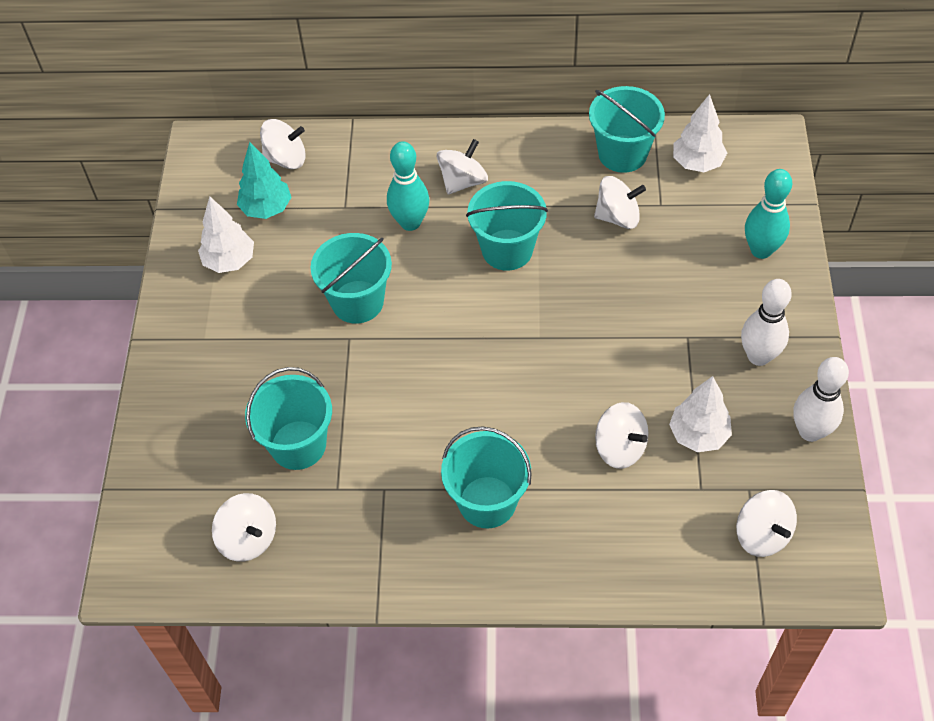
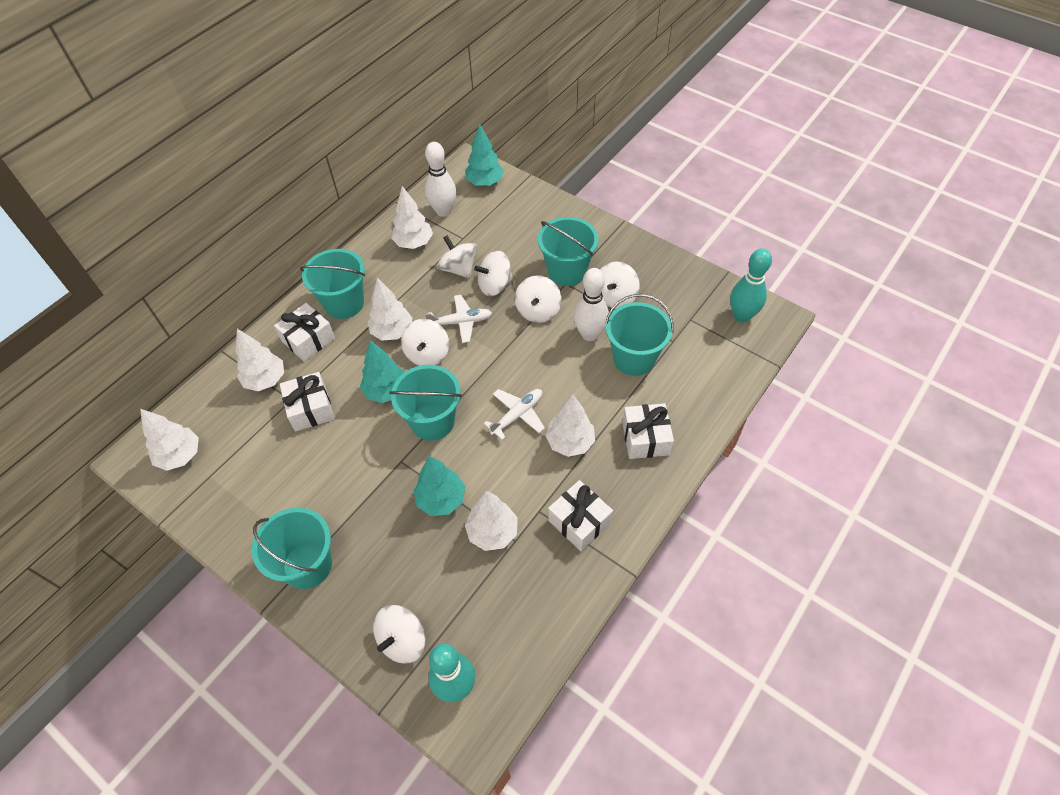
turquoise tree: [237,142,291,219] = 1 -> [360,340,405,403] [413,455,465,516] [465,124,504,186] = 3
white gift: none = 0 -> [274,303,335,362] [280,372,334,432] [548,480,613,551] [622,403,674,459] = 4
white plane: none = 0 -> [425,295,492,343] [484,389,545,440] = 2
white tree: [198,196,254,273] [669,376,732,452] [673,94,727,172] = 3 -> [140,409,199,471] [236,329,284,391] [368,278,413,341] [391,186,433,249] [465,491,518,551] [545,394,595,457] = 6

